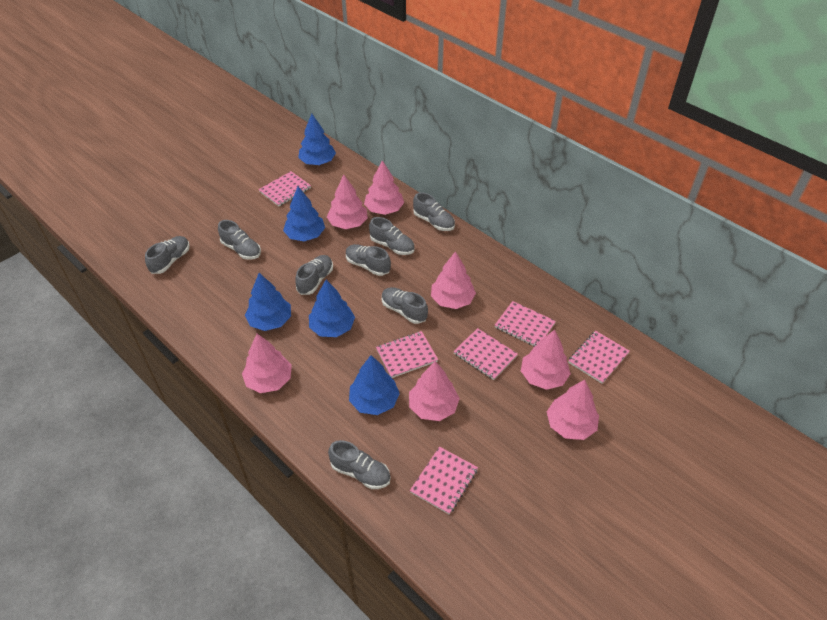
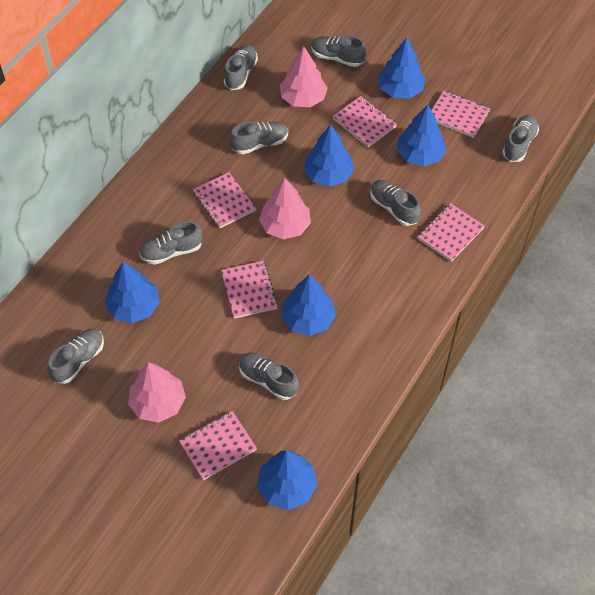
blue tree: [245,273,291,331] [283,187,325,241] [298,114,336,165] [309,280,355,337] [349,355,400,415] = 5 -> [105,262,160,323] [257,451,318,510] [281,275,336,336] [304,125,354,187] [378,37,425,98] [397,105,447,166] = 6
pink tree: [242,334,292,393] [327,175,368,229] [364,160,404,215] [409,361,460,421] [431,251,476,309] [521,330,571,390] [547,380,599,440] = 7 -> [128,362,186,423] [259,178,311,239] [280,46,328,107] = 3

